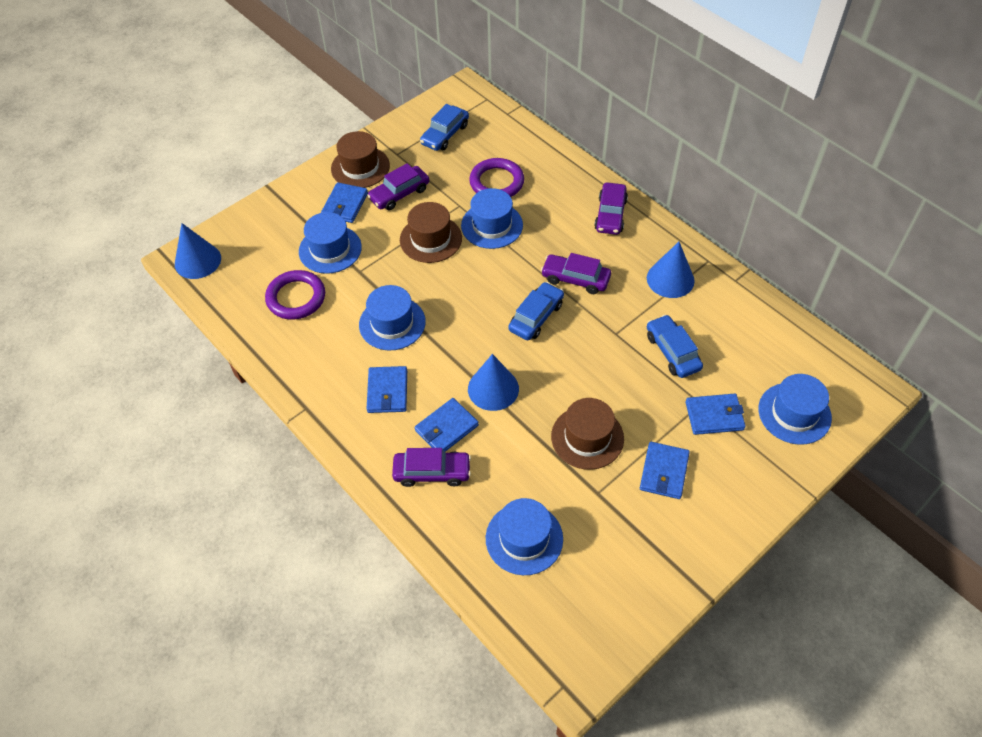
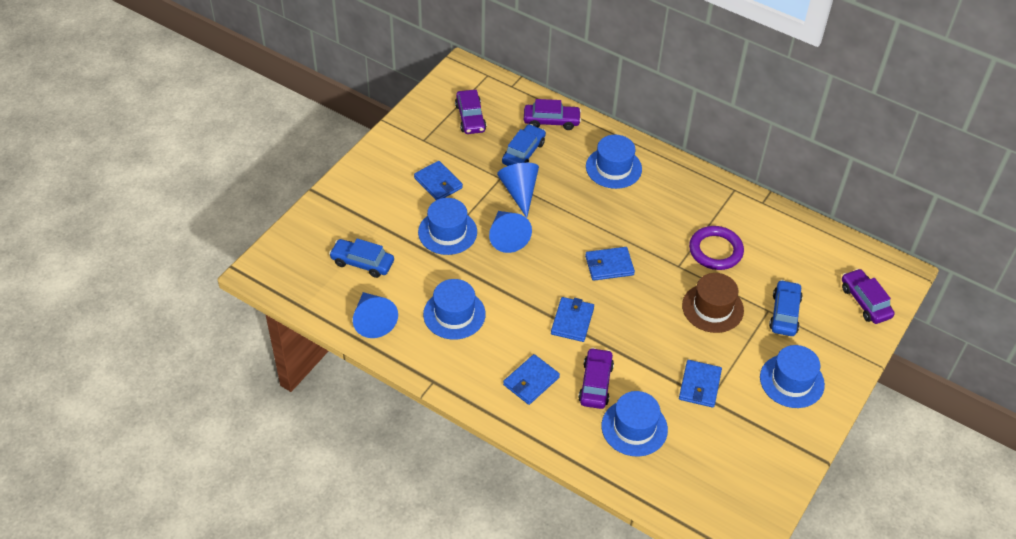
brown hat: [331,131,390,188] [400,202,462,263] [551,398,624,470] = 3 -> [682,273,744,333] = 1
purple ring: [265,270,325,320] [469,158,524,197] = 2 -> [689,226,744,270] = 1

